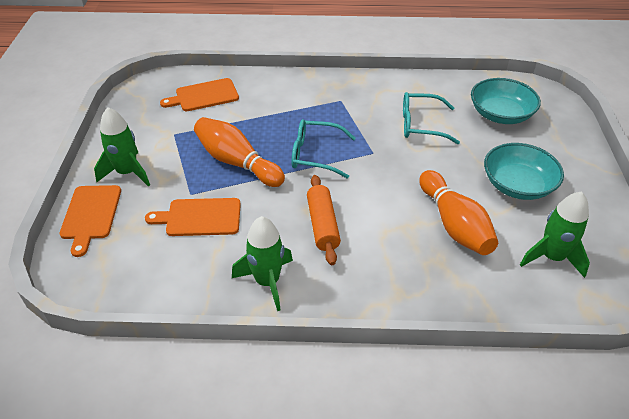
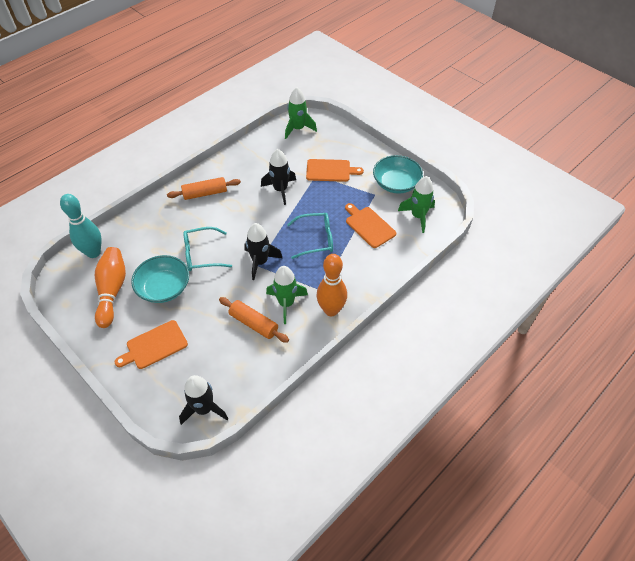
black rocket: none = 0 -> [179,375,228,425] [244,223,282,280] [261,149,296,205] = 3
orange rolling pin: [307,175,341,265] = 1 -> [167,177,241,200] [219,297,289,343] = 2
turquoise bowling pin: none = 0 -> [60,194,102,258] = 1

